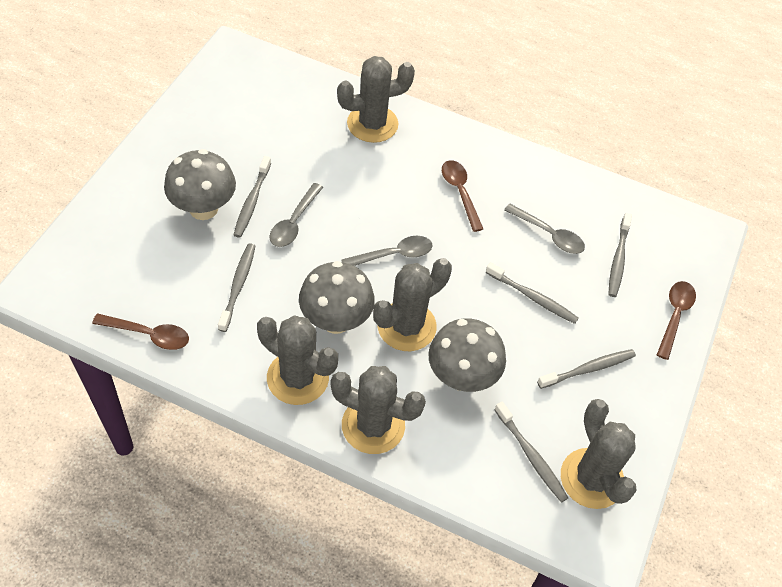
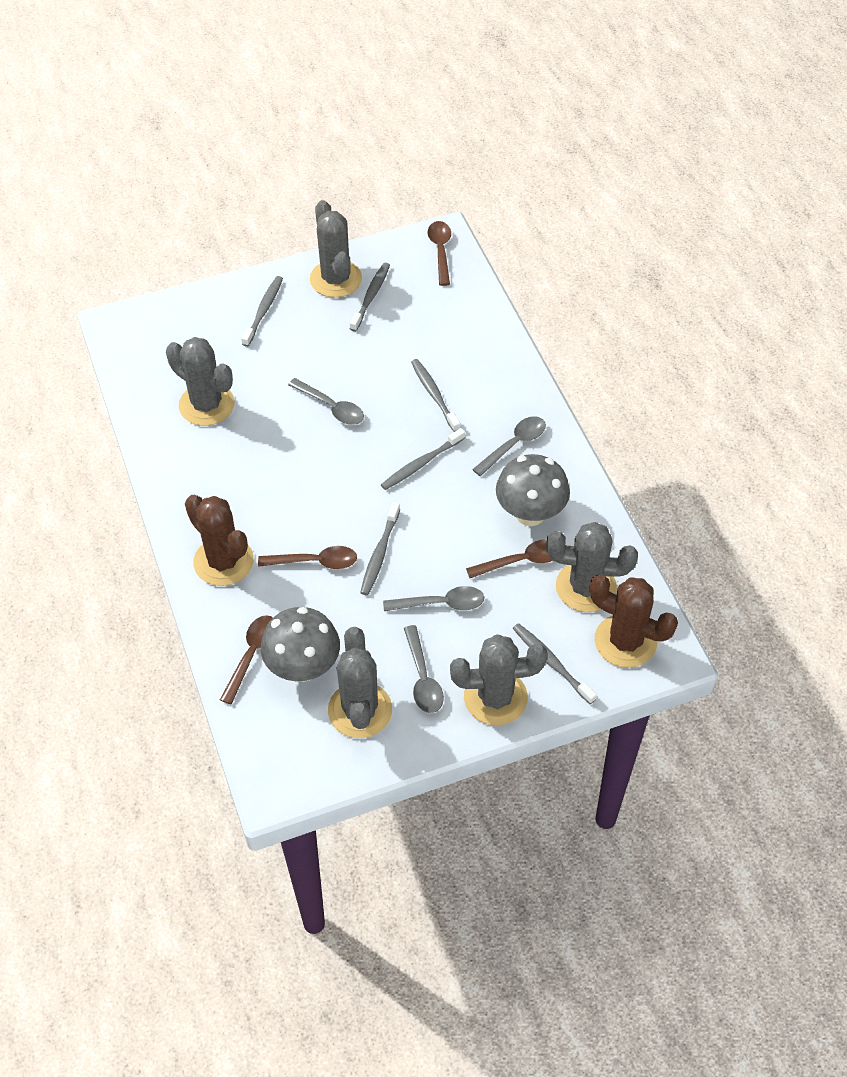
brown cactus: none = 0 -> [185,495,254,586] [590,574,678,668] = 2
brown spoon: [92,314,189,350] [442,160,483,232] [657,281,696,360] = 3 -> [220,615,273,704] [258,546,357,569] [428,221,451,286] [466,539,553,578] = 4
grey mushroom: [164,149,236,220] [299,261,375,334] [428,318,506,392] = 3 -> [261,607,340,682] [496,454,570,526] = 2
grey spoon: [269,183,323,247] [341,236,433,266] [504,203,585,254] = 3 -> [288,378,364,425] [383,586,484,611] [404,625,444,713] [472,416,546,476] = 4

